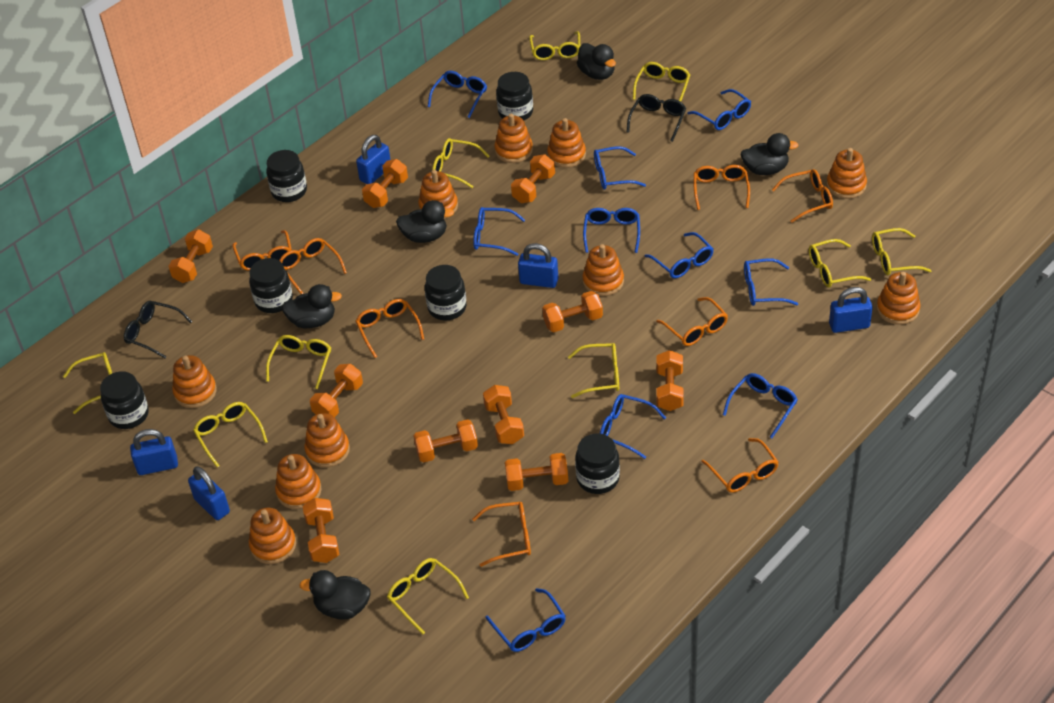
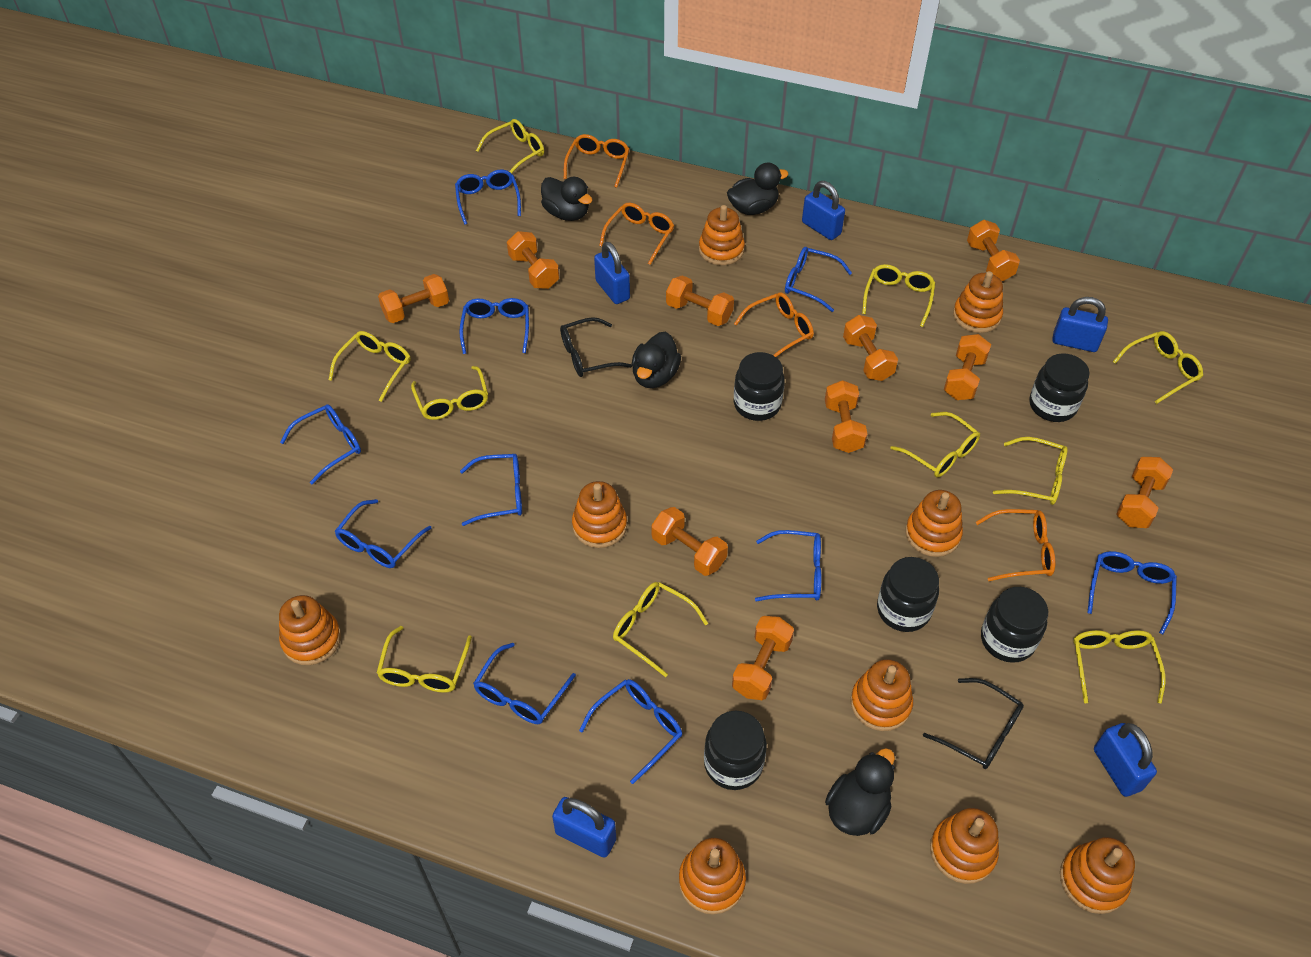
black duck: [282,284,342,328] [299,570,371,620] [396,200,454,243] [577,43,616,80] [741,133,799,175] = 5 -> [541,177,593,221] [632,332,681,388] [727,162,789,215] [825,748,895,836] = 4
black jar: [100,371,149,429] [249,258,293,313] [266,150,307,202] [425,265,467,321] [496,72,533,120] [575,434,620,494] = 6 -> [704,711,767,790] [734,352,785,421] [877,557,939,632] [981,587,1048,663] [1029,353,1090,422] = 5
orange glasses: [232,230,292,271] [279,238,347,294] [355,299,424,358] [472,502,531,567] [656,297,728,346] [694,165,750,210] [701,438,779,493] [772,169,833,223] = 8 -> [564,134,629,188] [599,203,674,265] [734,292,814,357] [976,509,1055,581] = 4
orange stacking toy: [172,355,217,408] [249,508,296,564] [275,454,322,509] [304,413,350,468] [418,170,458,219] [494,114,533,163] [547,118,586,168] [582,244,624,296] [826,148,867,199] [877,272,920,325] = 10 -> [279,595,341,665] [572,481,627,548] [679,838,746,915] [699,205,745,265] [850,659,913,731] [905,490,963,557] [930,808,999,884] [953,271,1003,333] [1060,837,1135,914] = 9

